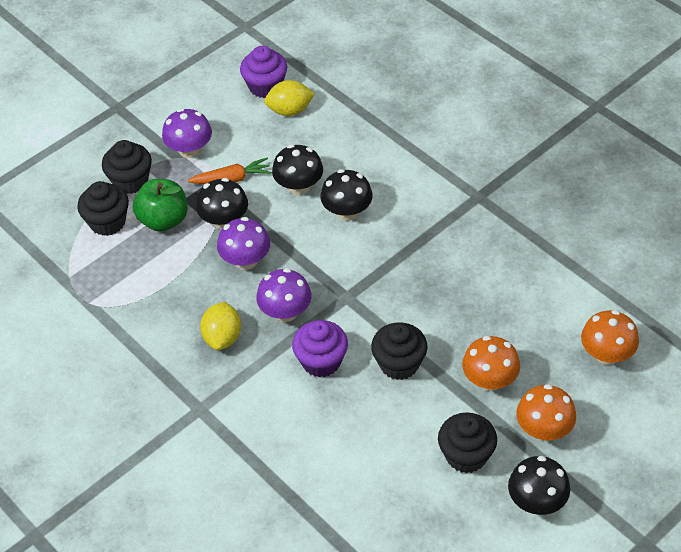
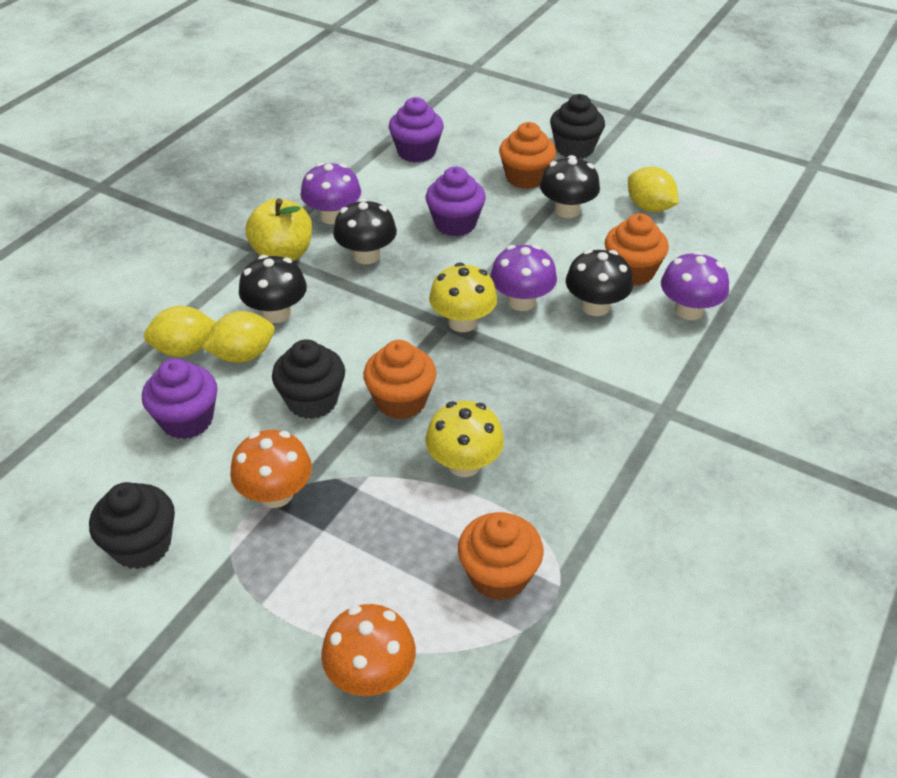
black cupcake: [77,181,129,236] [102,140,152,194] [371,322,427,380] [438,412,497,473] = 4 -> [89,482,175,569] [272,339,345,419] [550,94,605,159] = 3
green apple: [133,179,188,232] = 1 -> none = 0
orange carrot: [187,158,272,184] = 1 -> none = 0
orange cupcake: none = 0 -> [363,340,436,419] [458,512,543,601] [499,122,556,189] [605,213,669,286] = 4
orange mushroom: [462,336,520,391] [517,384,576,441] [581,310,639,365] = 3 -> [230,430,312,508] [321,604,416,696] = 2
purple cupcake: [240,46,287,98] [292,320,348,378] = 2 -> [142,359,217,439] [389,97,444,163] [425,167,486,236] = 3
yellow apple: none = 0 -> [246,198,312,261] = 1
yellow lemon: [200,302,241,350] [264,80,315,116] = 2 -> [144,306,216,357] [202,311,275,363] [628,167,679,212] = 3
yellow mushroom: none = 0 -> [425,401,504,477] [429,263,497,332] = 2

